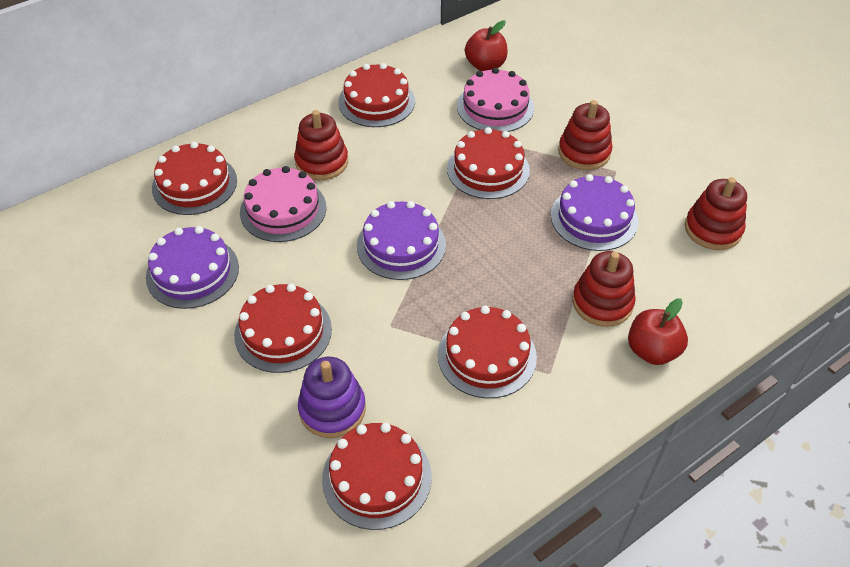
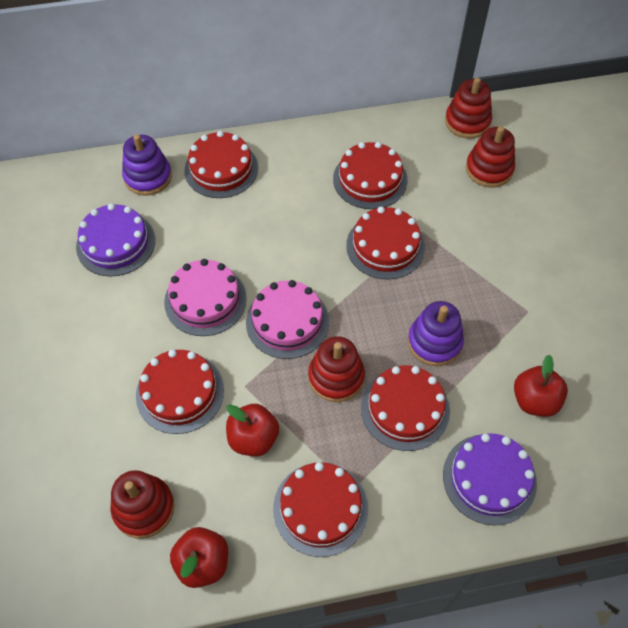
purple cake: [146,226,239,309] [357,201,446,280] [551,174,638,251] = 3 -> [76,203,155,277] [443,433,537,526] = 2
purple stacking toy: [298,357,366,438] = 1 -> [122,134,172,196] [408,301,464,366] = 2
red apple: [465,20,508,71] [628,298,688,365] = 2 -> [170,527,228,588] [226,404,279,457] [514,355,568,417] = 3

